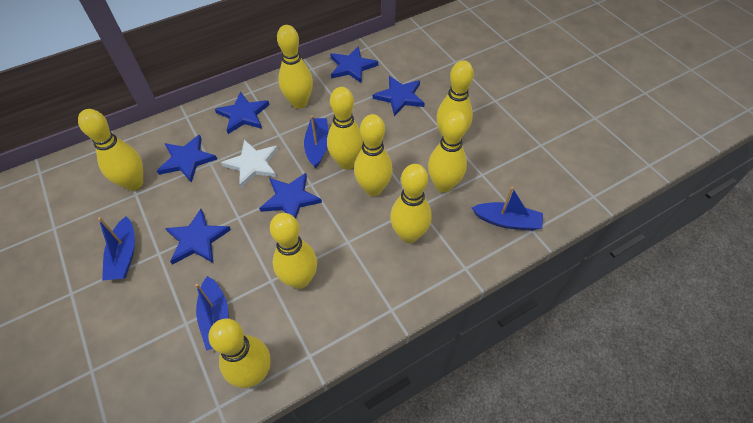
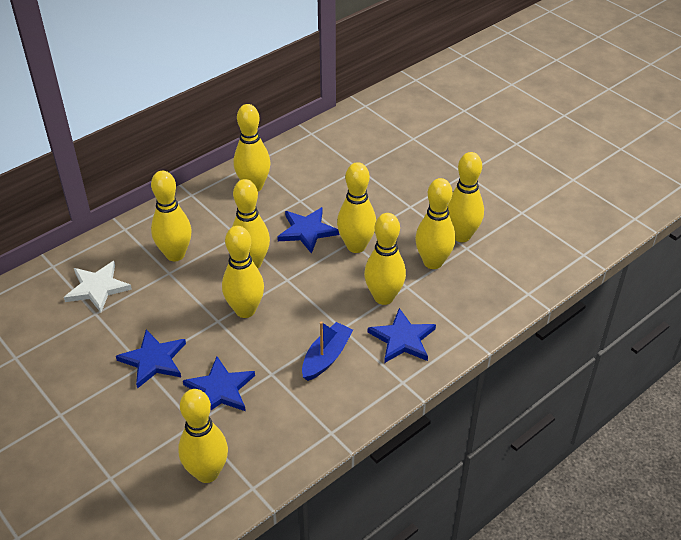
blue boat: [98,216,135,281] [195,276,229,351] [304,115,329,168] [472,187,543,231] = 4 -> [302,321,353,381] = 1
blue star: [157,135,217,183] [165,209,231,265] [215,92,270,134] [259,173,322,218] [330,46,378,84] [373,76,425,116] = 6 -> [116,329,186,389] [183,356,255,411] [277,207,339,254] [368,308,436,363] = 4

